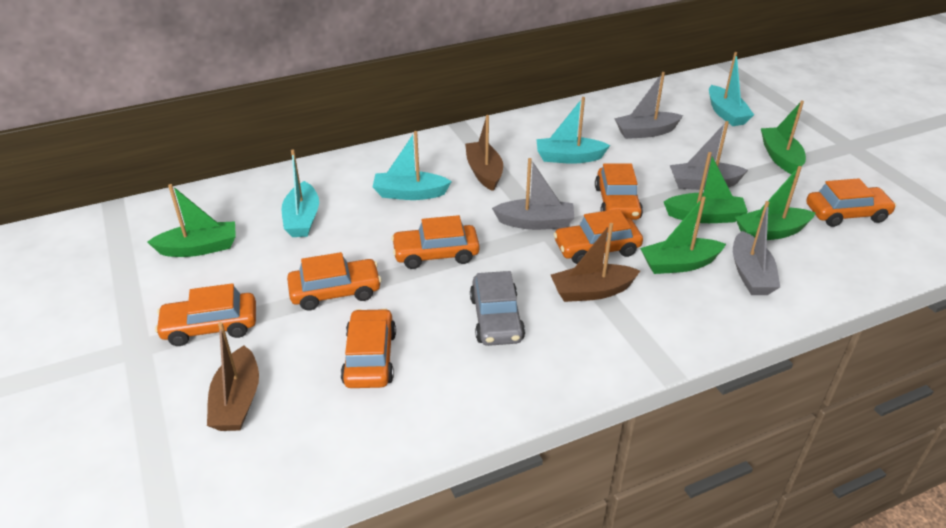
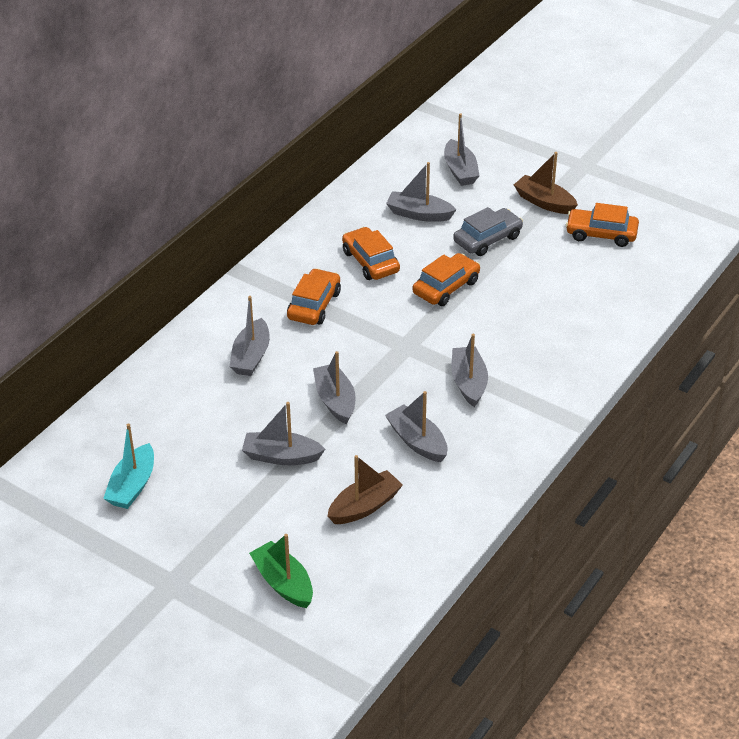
brown boat: [207,322,259,431] [465,115,503,191] [551,223,640,302] = 3 -> [327,455,403,524] [514,152,578,214] = 2
green boat: [147,184,236,257] [640,197,726,274] [664,152,748,223] [735,166,816,240] [761,100,806,174] = 5 -> [249,534,313,608] = 1
grey boat: [492,158,574,230] [614,72,683,139] [670,121,748,190] [733,201,780,295] = 4 -> [230,296,270,376] [242,402,325,465] [313,351,356,425] [385,391,448,462] [386,162,457,222] [444,113,480,186] [451,334,488,407] = 7
orange car: [155,283,256,346] [287,252,381,310] [341,308,396,388] [391,215,480,269] [554,209,643,264] [595,163,643,220] [806,178,896,227] = 7 -> [287,268,341,325] [342,227,400,280] [413,253,480,306] [566,203,639,247] = 4
turquoise boat: [282,150,319,237] [373,131,452,200] [536,97,610,164] [709,52,754,126] = 4 -> [103,424,154,509] = 1

